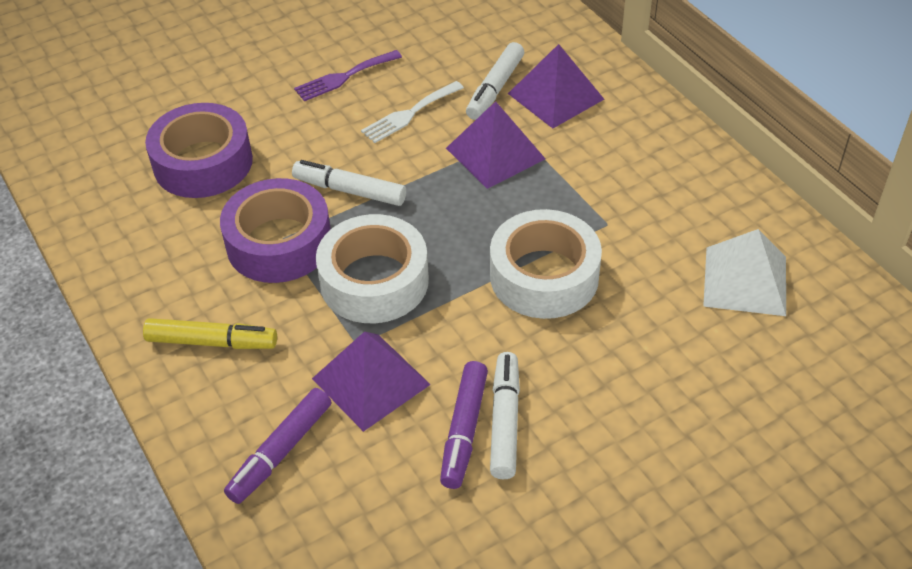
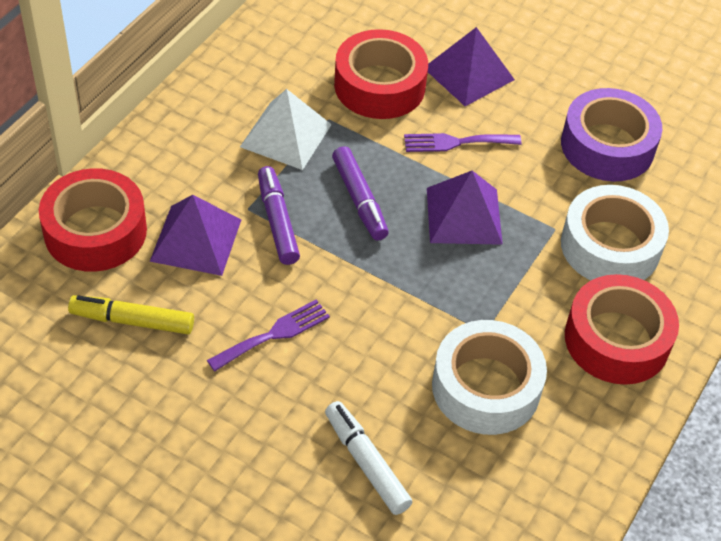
purple fork: [294,50,402,101] = 1 -> [207,300,330,371] [404,133,521,152] = 2
purple tape: [145,103,253,198] [220,178,331,283] = 2 -> [561,88,662,182] = 1
red tape: none = 0 -> [39,168,147,272] [334,29,428,119] [565,274,679,385] = 3
white fork: [361,81,464,143] = 1 -> none = 0
white marker: [292,160,406,206] [466,42,524,120] [490,352,520,479] = 3 -> [325,401,412,515] = 1

